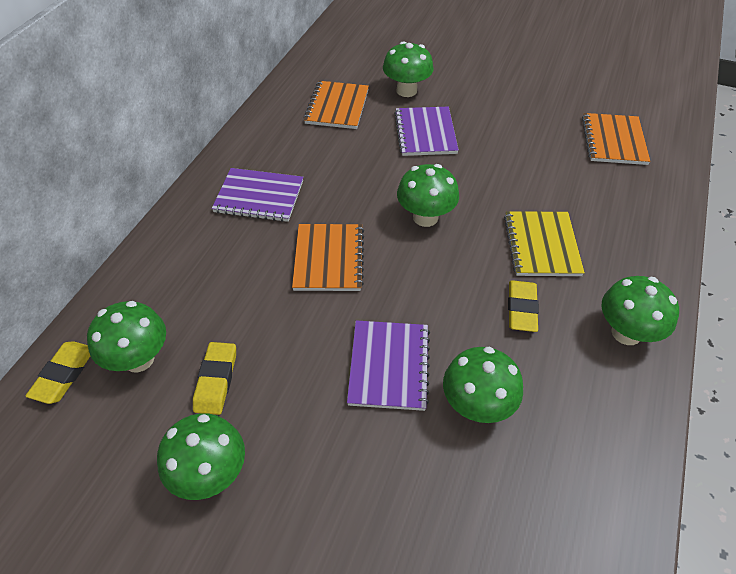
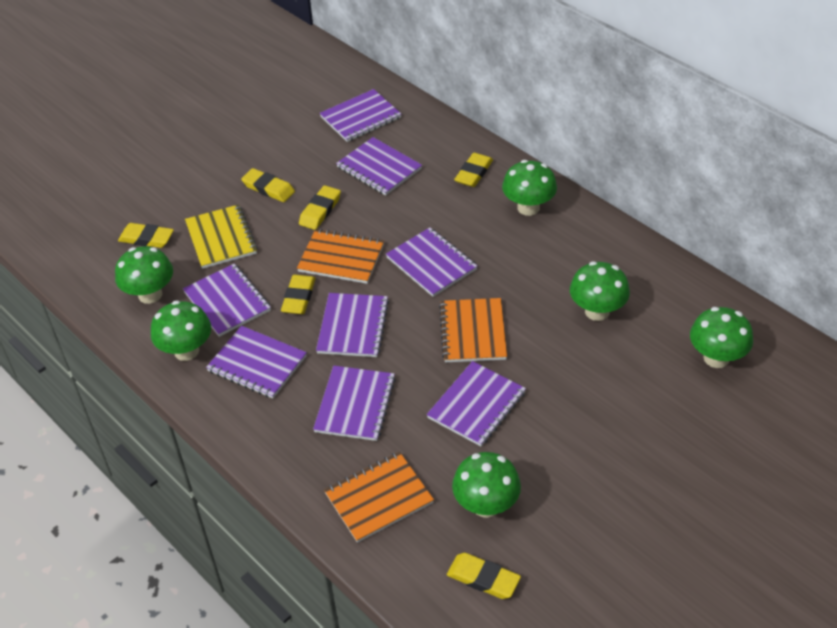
purple notebook: [212,168,303,222] [347,320,430,411] [394,107,459,156] = 3 -> [183,264,271,337] [206,326,307,399] [313,365,396,441] [316,293,389,357] [320,89,402,142] [336,137,422,195] [386,227,477,297] [427,361,526,446] = 8
yellow eraser: [26,341,90,404] [193,342,236,415] [508,280,539,332] = 3 -> [118,223,174,248] [241,168,295,202] [281,275,316,314] [299,185,341,230] [447,553,521,599] [454,153,493,187] = 6

